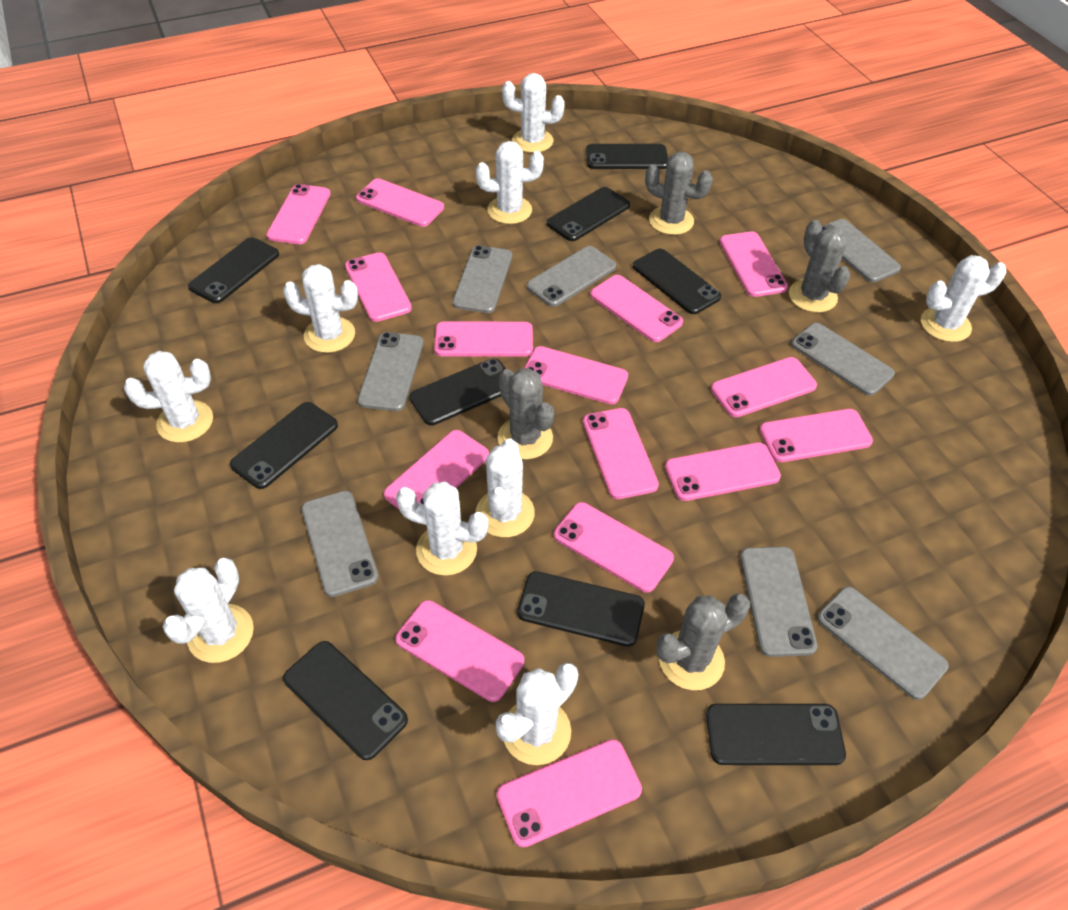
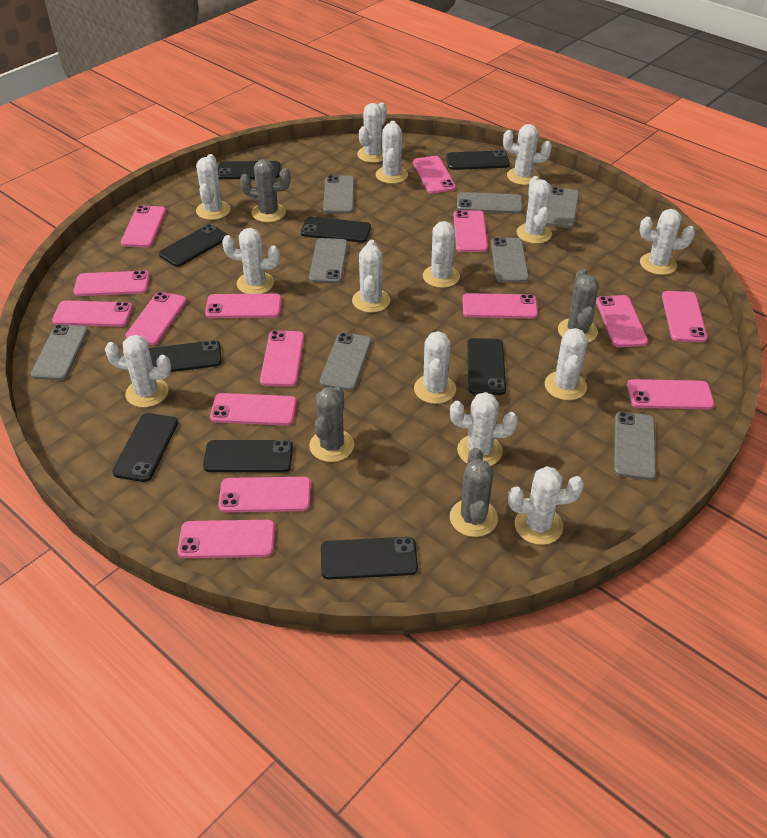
white cactus: [124,351,213,443] [163,558,254,663] [283,264,358,353] [396,481,489,576] [476,141,544,224] [476,439,535,537] [496,663,578,765] [502,73,565,153] [921,255,1006,342] = 9 -> [105,335,171,407] [196,154,230,220] [222,228,280,294] [352,240,390,313] [357,102,386,163] [376,121,408,184] [414,331,456,404] [423,221,460,288] [450,392,518,466] [503,124,552,185] [508,466,584,545] [517,176,552,244] [545,328,588,400] [639,209,695,275] = 14

